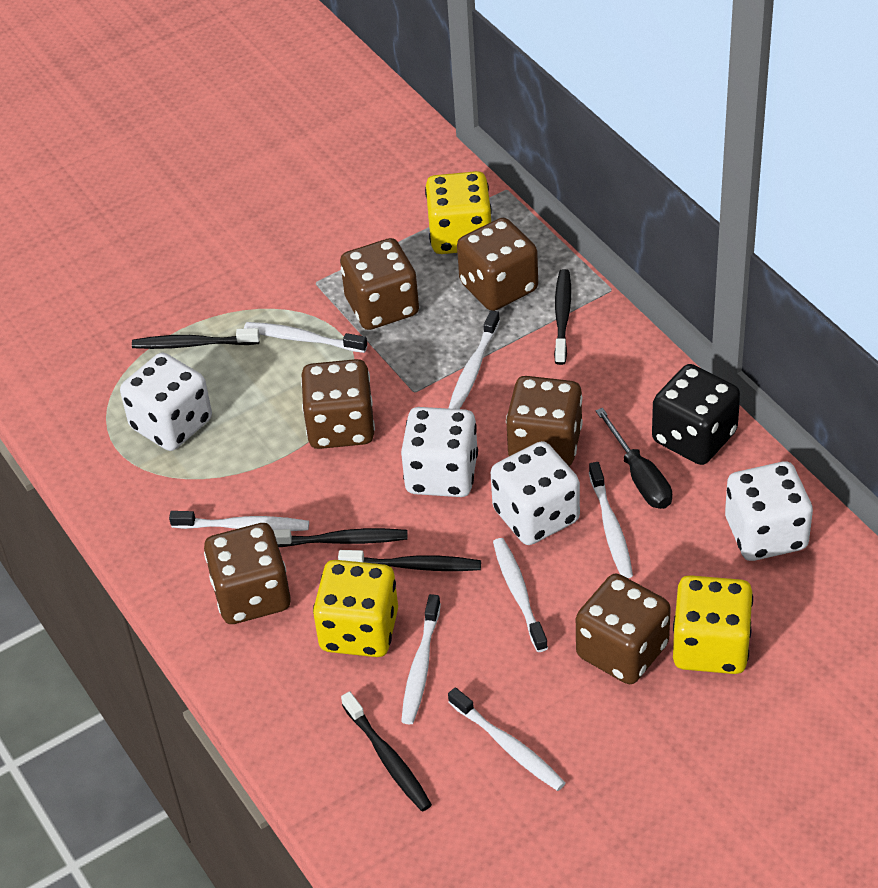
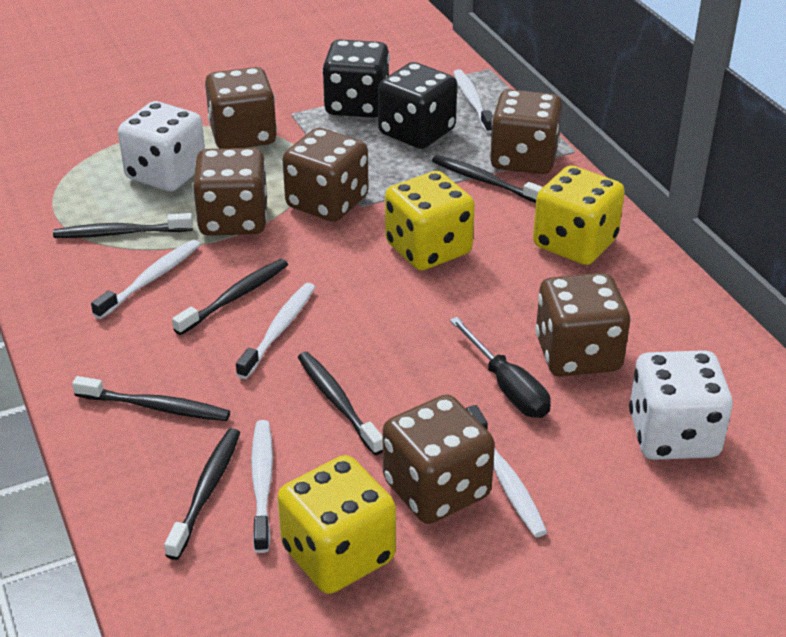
black dice: [652,364,740,465] = 1 -> [322,39,390,118] [378,62,457,149] = 2
black toothbrush: [132,328,260,349] [273,528,408,547] [338,550,481,571] [341,691,432,812] [554,269,571,365] = 5 -> [53,213,193,238] [72,376,230,421] [164,428,240,560] [172,259,288,335] [298,352,383,455] [432,155,543,203] = 6
white dice: [120,353,212,451] [401,407,478,497] [491,441,580,545] [725,461,813,561] = 4 -> [118,101,205,191] [629,350,733,460] = 2
white toothbrush: [169,511,309,531] [244,322,367,353] [401,594,441,725] [448,310,500,409] [448,687,566,791] [493,538,548,652] [589,462,633,578] = 7 -> [91,240,200,319] [236,283,315,379] [251,420,273,553] [453,69,493,134] [466,405,547,537] = 5

